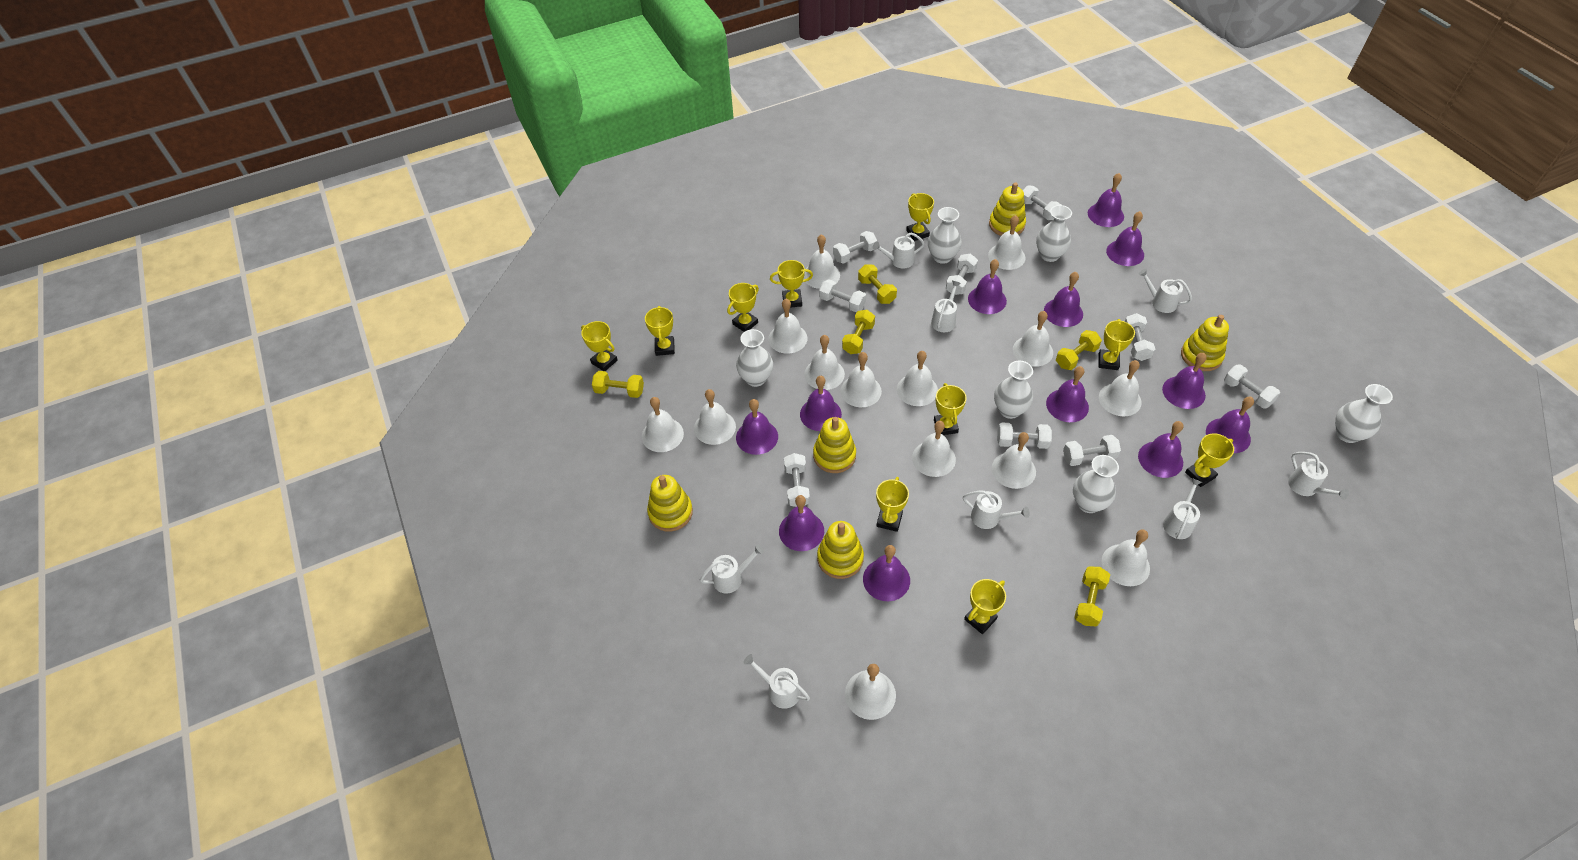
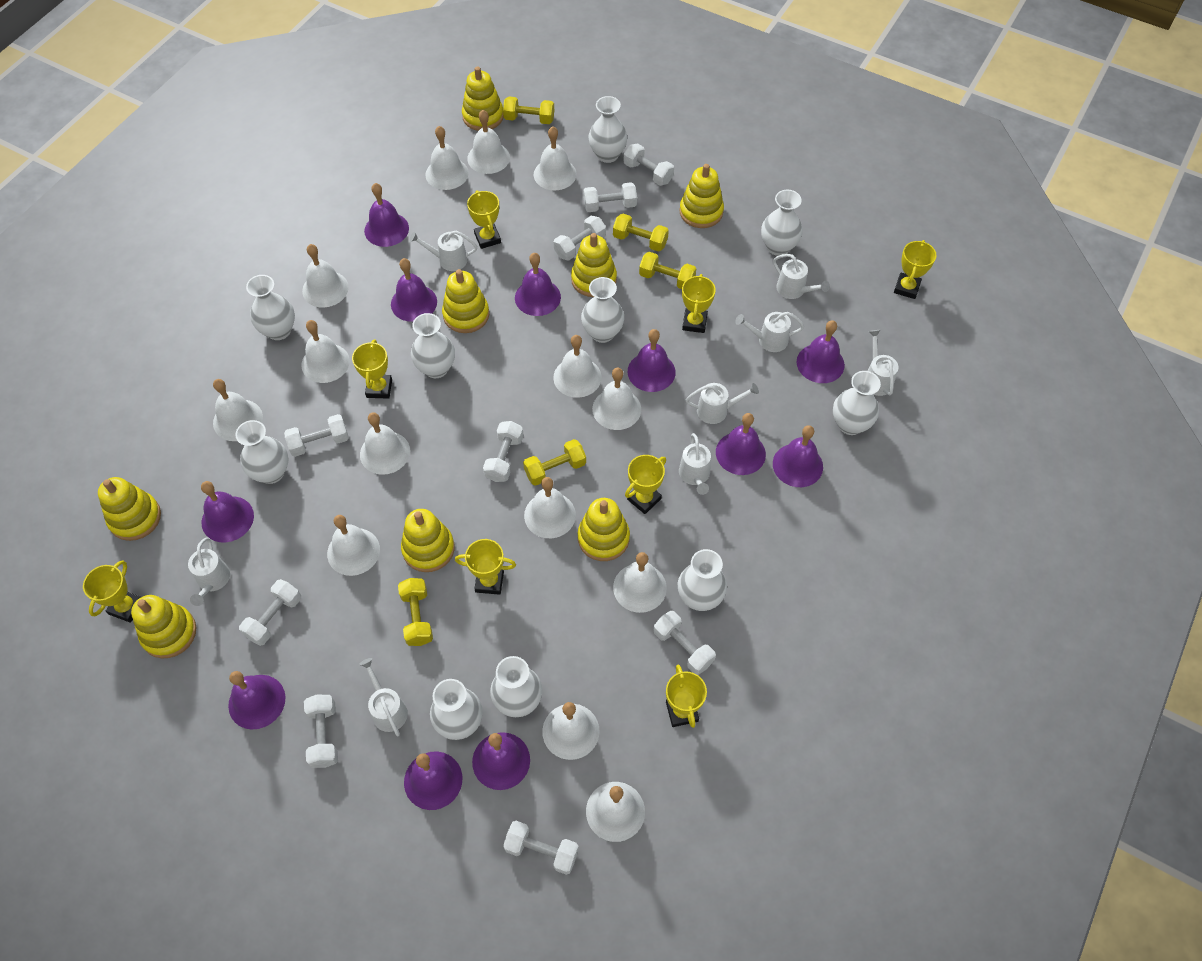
purple bell: [736,399,778,455] [779,495,824,551] [800,376,842,431] [863,545,910,601] [968,259,1007,314] [1044,272,1083,327] [1046,366,1089,422] [1088,173,1124,227] [1106,211,1144,266] [1138,421,1183,478] [1162,353,1207,409] [1206,397,1254,453] = 12 -> [201,481,254,542] [228,671,285,729] [364,183,409,247] [391,258,437,322] [404,751,462,810] [472,732,530,790] [515,253,561,316] [628,329,676,392] [716,413,766,475] [773,425,823,487] [797,320,845,383] = 11
white vase: [736,329,773,387] [928,207,962,264] [994,360,1033,419] [1036,205,1072,262] [1073,455,1119,513] [1335,384,1393,443] = 6 -> [235,420,288,484] [246,275,295,340] [411,313,455,378] [430,679,483,740] [490,656,542,717] [581,277,624,343] [588,96,628,163] [678,549,727,611] [761,190,803,256] [833,371,881,435] = 10
yellow stacking toy: [647,475,693,532] [813,417,856,473] [817,521,864,579] [989,182,1026,236] [1181,315,1229,371] = 5 -> [98,477,161,541] [131,595,197,659] [401,509,455,572] [442,269,489,333] [462,66,504,131] [571,233,617,297] [578,498,630,561] [679,164,724,228] = 8
yellow trophy: [581,321,618,371] [645,306,675,356] [727,283,759,332] [770,260,813,308] [876,477,909,532] [906,193,934,241] [934,383,967,435] [964,579,1006,634] [1098,319,1135,370] [1185,433,1234,487] = 10 -> [83,560,141,623] [352,339,392,399] [455,539,516,595] [467,190,501,249] [625,455,666,514] [666,664,707,728] [682,274,716,333] [894,240,937,299] = 8

